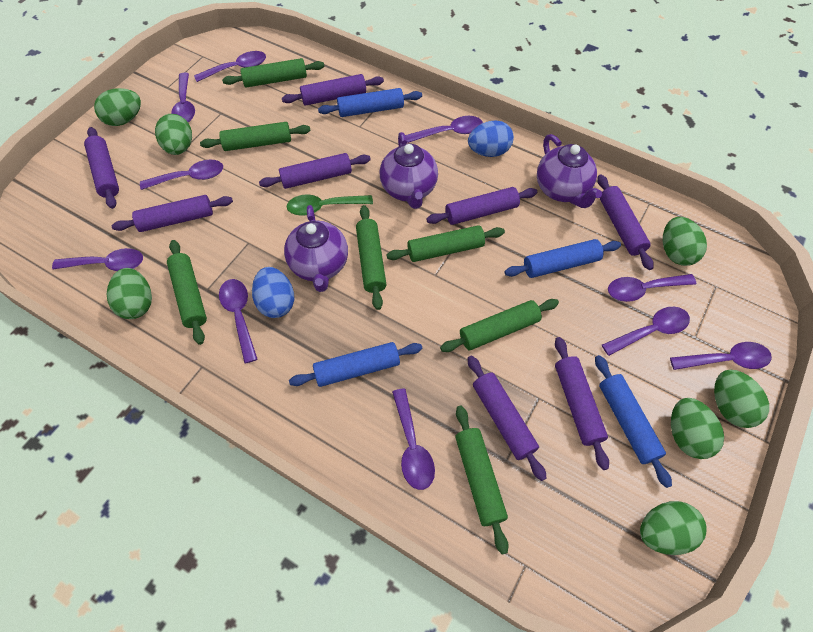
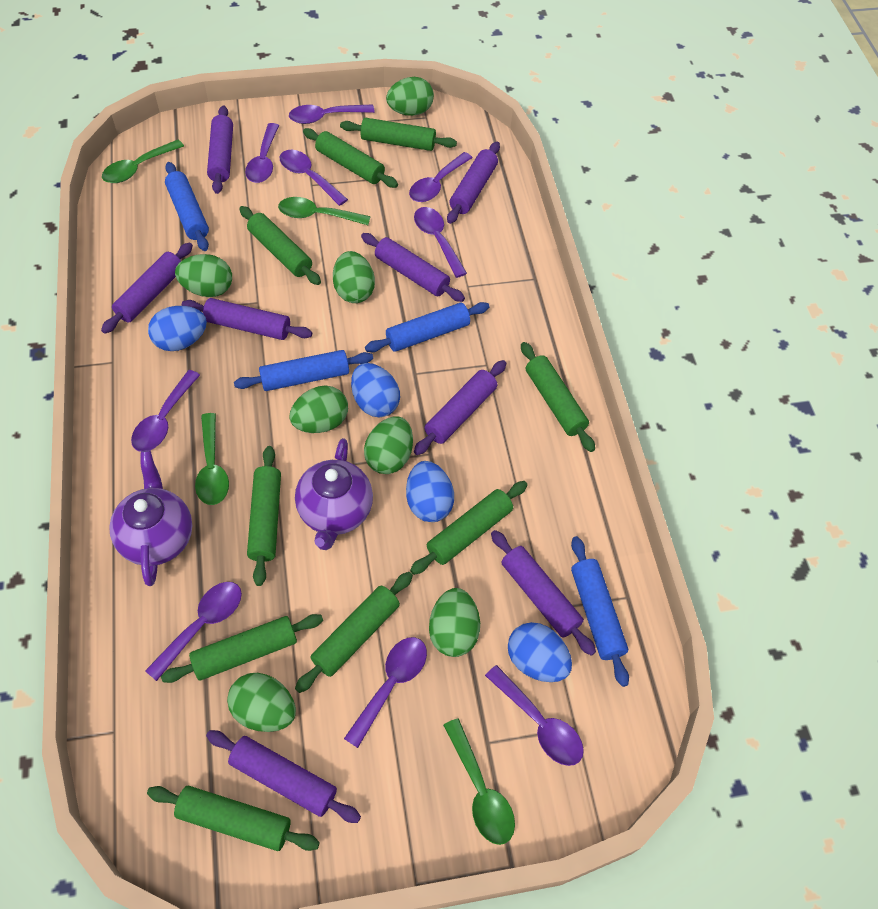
blue egg: [252,267,294,318] [468,120,514,157] = 2 -> [148,306,207,351] [351,363,400,417] [406,461,454,522] [508,622,572,682] = 4
green rolling pin: [167,240,207,345] [200,122,311,151] [222,58,325,88] [356,205,387,310] [386,225,505,262] [440,299,559,352] [455,406,509,555] = 7 -> [147,786,320,851] [161,614,323,683] [239,206,321,285] [247,446,281,586] [295,572,413,693] [303,128,398,188] [340,118,457,151] [410,481,528,575] [521,342,595,452] = 9
green spoon: [287,194,373,216] = 1 -> [102,140,184,183] [195,413,229,505] [278,197,371,225] [443,718,515,845] = 4
purple spoon: [52,248,143,271] [140,160,223,190] [171,72,195,122] [194,51,266,82] [219,279,257,363] [392,388,435,490] [405,116,483,143] [602,307,690,356] [608,274,696,302] [670,342,772,370] = 10 -> [131,370,200,452] [145,582,242,681] [245,123,279,183] [279,150,348,206] [289,104,375,124] [344,637,427,748] [409,152,472,202] [414,207,467,278] [485,665,584,766] = 9
purple teapot: [284,205,348,292] [380,132,438,209] [537,134,602,208] = 3 -> [109,450,192,586] [295,438,373,550] = 2

